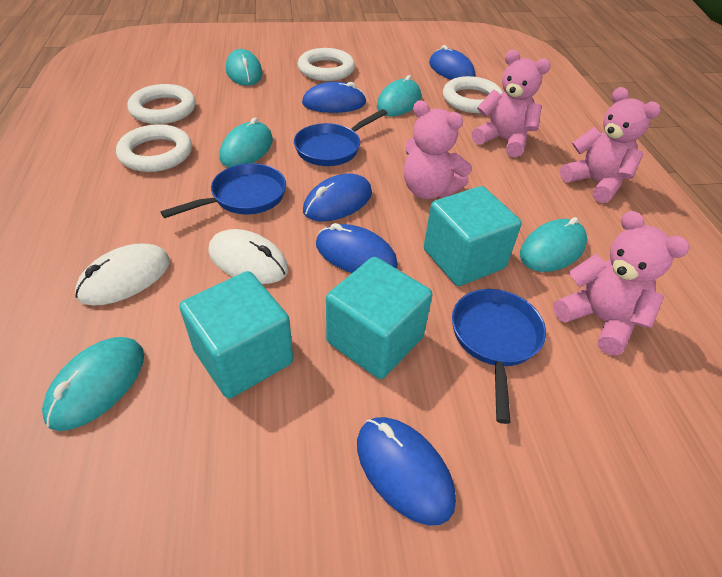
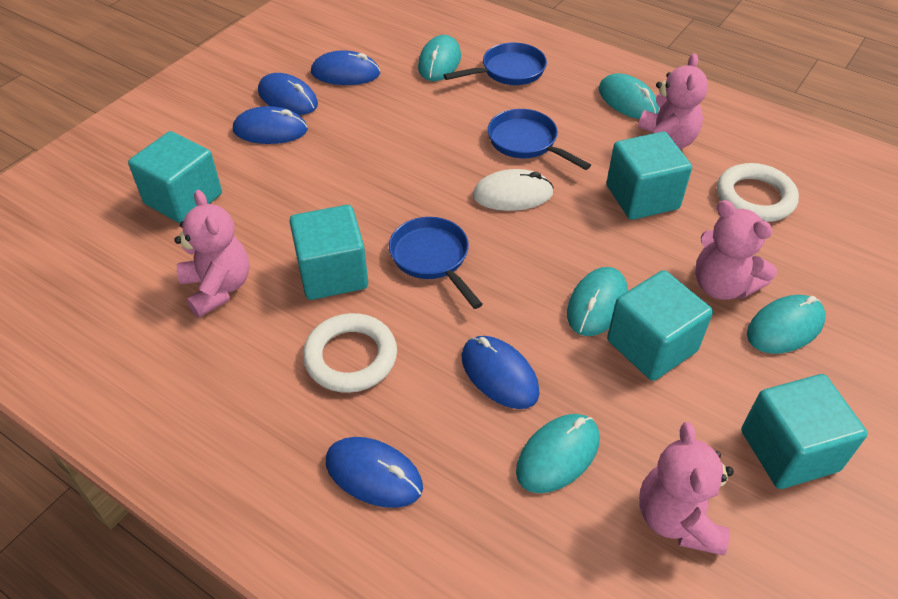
turquoise cube: [179,271,293,399] [326,257,432,379] [424,186,522,286] = 3 -> [128,131,222,223] [289,205,368,300] [606,132,692,220] [607,270,713,381] [741,374,868,489] = 5
white mouse: [75,244,170,306] [208,229,288,284] = 2 -> [473,169,554,211] = 1
white ring: [116,124,192,172] [127,84,196,124] [298,48,355,81] [443,76,503,113] = 4 -> [303,313,397,393] [717,163,799,222] = 2

